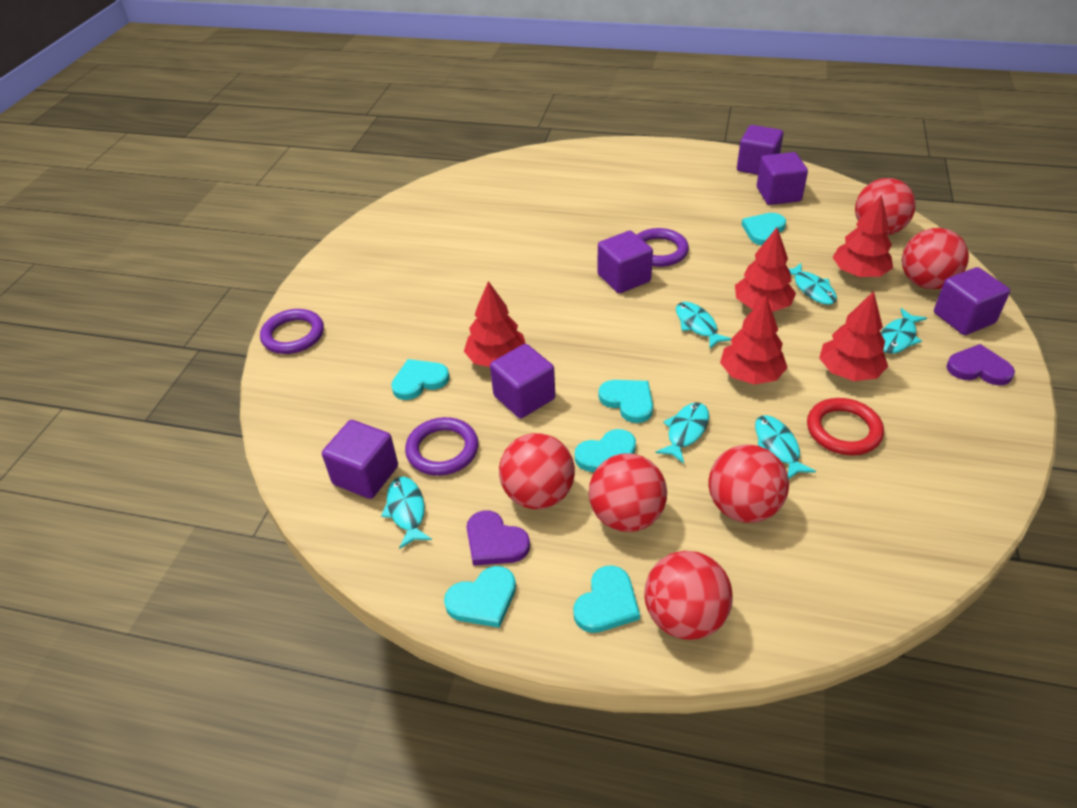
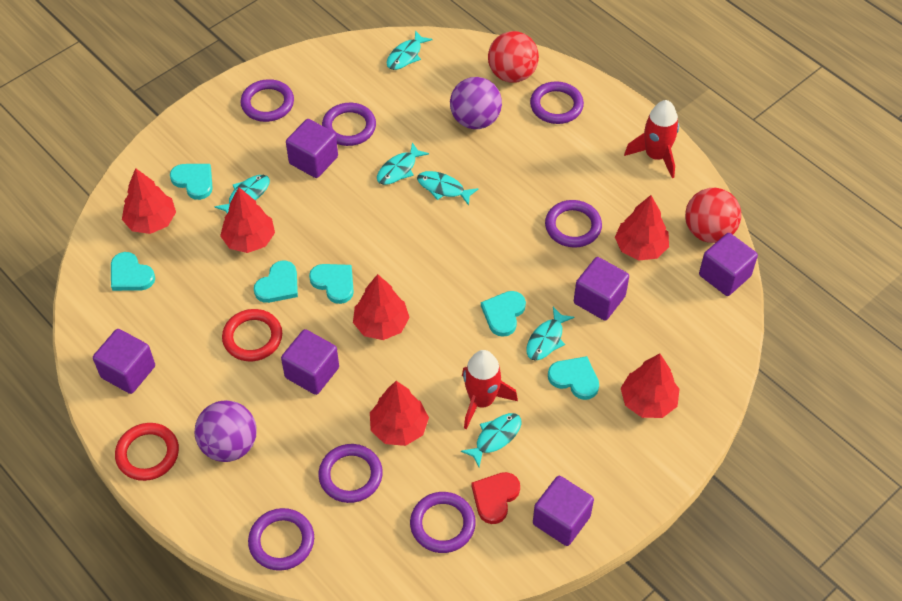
purple ball: none = 0 -> [195,400,257,462] [450,77,502,129] = 2
purple heart: [467,510,530,566] [946,344,1015,385] = 2 -> none = 0
purple ring: [260,309,324,354] [405,417,478,476] [637,228,689,267] = 3 -> [241,79,294,122] [248,508,314,571] [318,444,383,503] [322,103,376,146] [410,492,476,553] [530,81,584,124] [545,200,602,248] = 7
red ball: [499,433,575,509] [589,453,667,532] [644,551,733,640] [709,444,789,523] [855,178,916,235] [902,228,969,289] = 6 -> [488,31,539,83] [685,188,741,243] = 2
red heart: none = 0 -> [471,472,520,524] = 1
red ring: [807,398,884,455] = 1 -> [115,423,179,481] [222,309,282,361] = 2
red rocket: none = 0 -> [462,350,518,429] [624,100,679,178] = 2
red tree: [464,281,526,367] [720,295,788,385] [735,227,796,312] [819,291,888,381] [832,194,893,277] = 5 -> [122,168,176,234] [220,187,275,253] [353,274,410,340] [370,381,429,446] [615,195,669,261] [621,353,680,418] = 6

